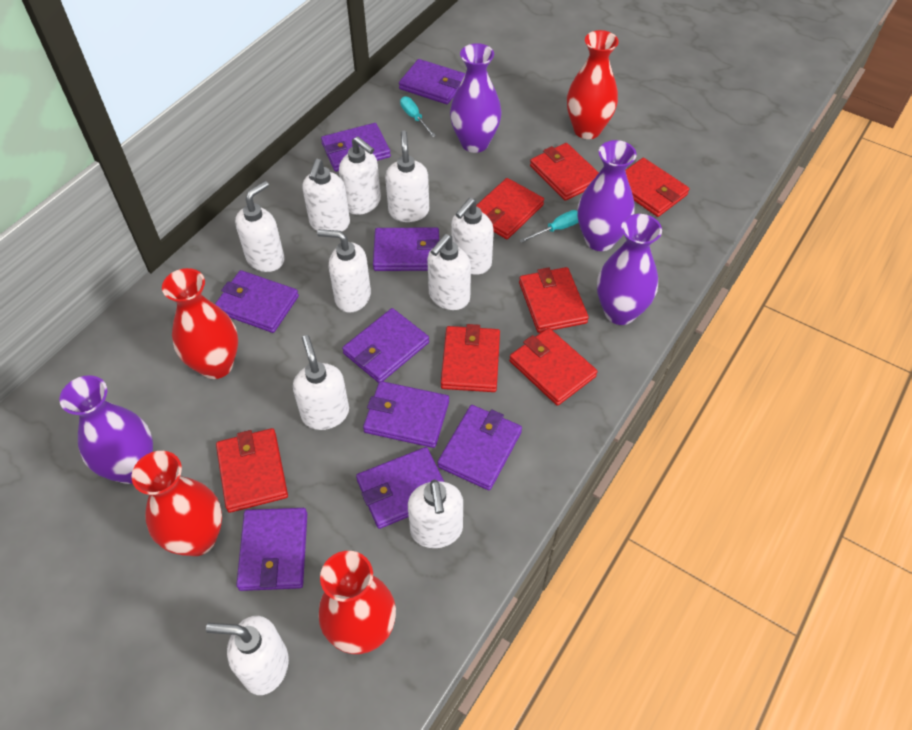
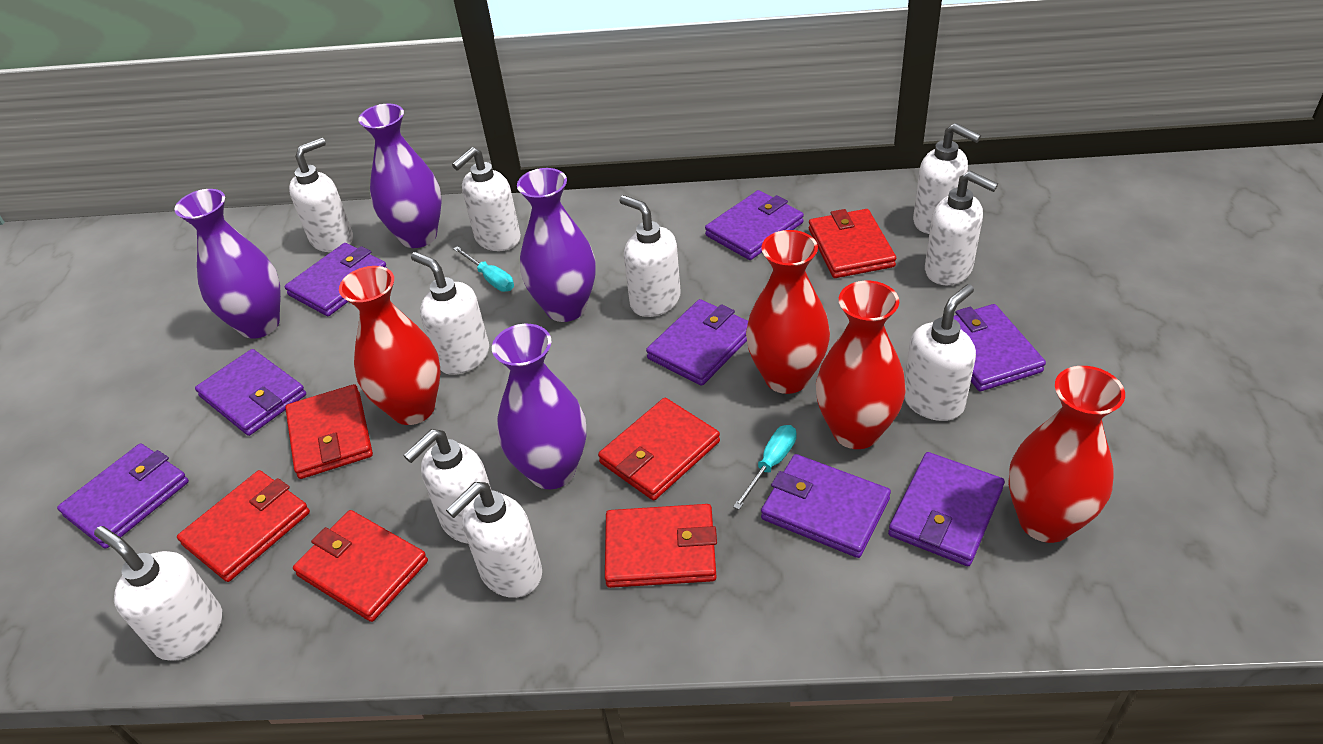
purple wallet: [215,270,299,333] [236,508,307,591] [321,123,391,172] [342,308,429,383] [356,447,444,529] [363,381,449,448] [373,228,439,271] [399,59,465,104] [437,405,522,490] = 9 -> [57,443,189,549] [195,349,306,436] [284,243,388,316] [646,299,748,386] [705,190,804,260] [761,454,891,558] [888,452,1005,566] [953,304,1046,391] = 8
red wallet: [216,428,288,513] [441,324,500,392] [476,178,544,239] [509,328,597,406] [519,267,589,333] [530,143,599,201] [625,158,689,217] = 7 -> [177,470,310,582] [285,384,373,479] [293,510,428,622] [598,398,720,501] [605,504,717,588] [809,209,896,278] = 6

